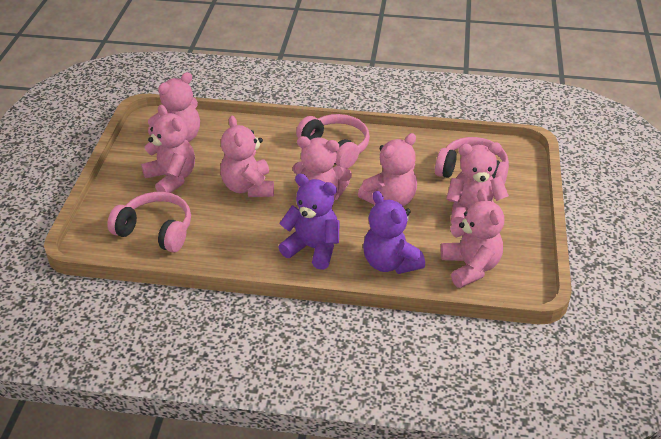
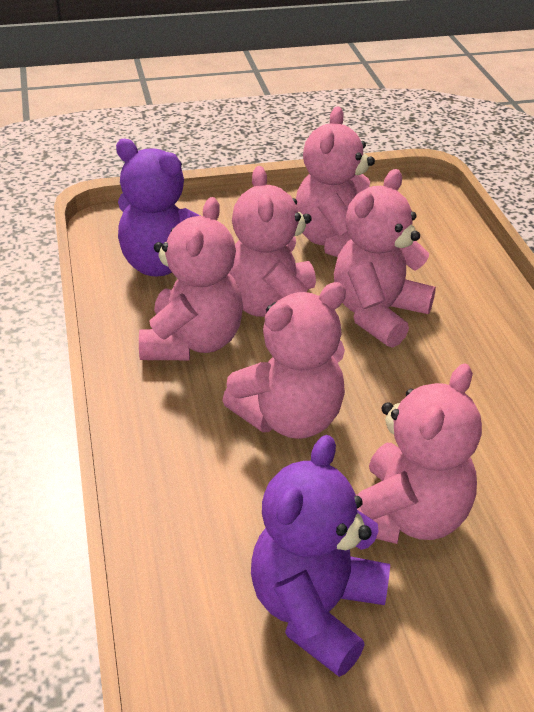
pink headphones: [107,192,191,253] [296,114,370,169] [435,137,509,185] = 3 -> none = 0
pink teddy bear: [141,105,195,193] [148,72,200,142] [220,116,274,197] [292,136,352,201] [358,133,417,206] [441,189,504,288] [446,142,509,225] = 7 -> [139,197,243,360] [222,282,346,439] [229,166,316,317] [296,106,375,257] [334,169,436,348] [355,364,482,544] = 6

